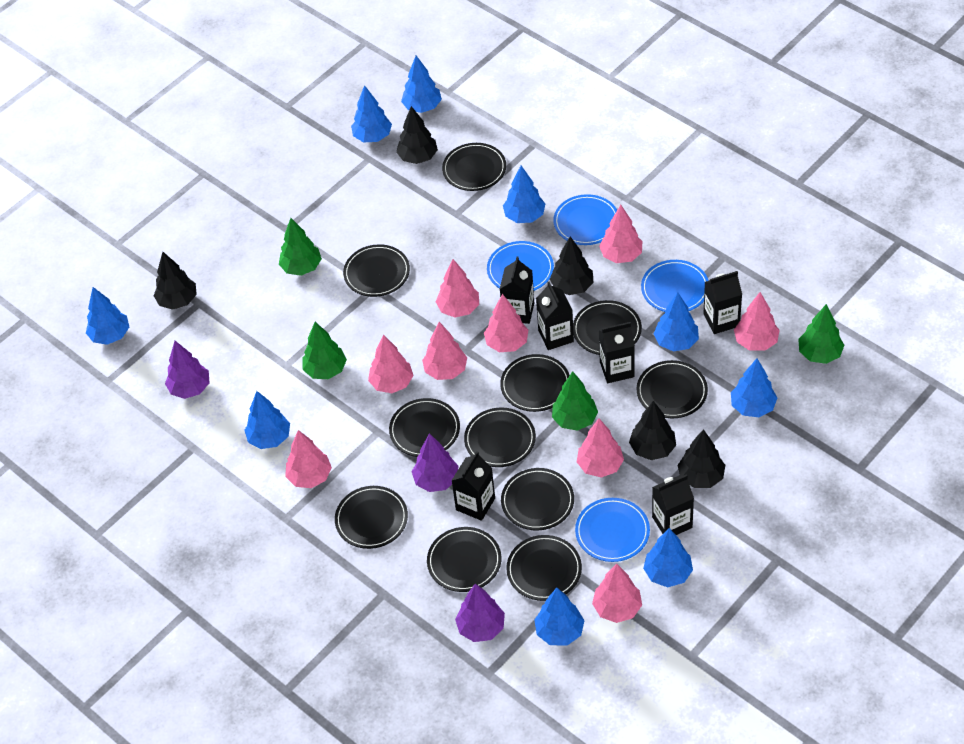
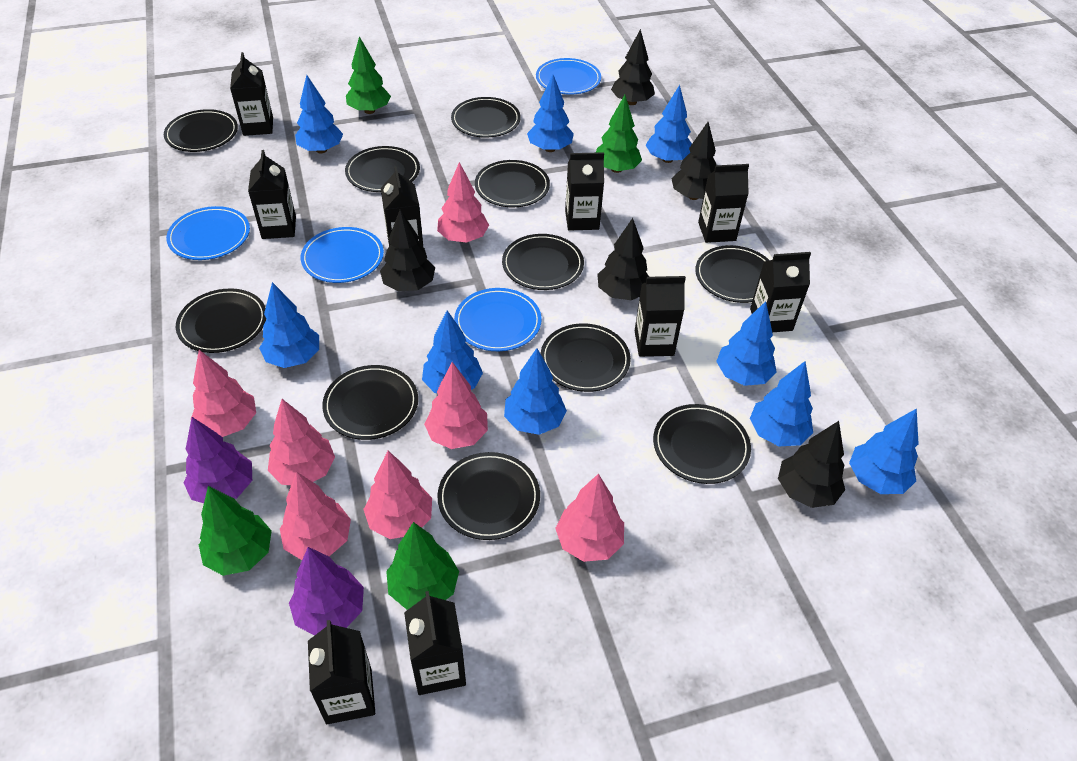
black carton: [451,451,495,521] [500,257,534,324] [536,282,574,350] [599,322,635,383] [652,474,694,535] [704,271,742,334] = 6 -> [230,52,273,136] [248,150,296,239] [308,620,375,724] [381,166,423,246] [404,591,466,695] [565,152,604,231] [635,276,686,357] [698,164,749,243] [750,252,811,332] = 9
pink tree: [285,430,332,488] [368,335,414,393] [422,322,467,380] [436,259,479,318] [484,294,528,352] [577,418,624,478] [592,563,642,623] [599,205,642,263] [734,292,780,351] = 9 -> [191,350,256,437] [268,399,335,485] [280,472,351,560] [363,451,432,539] [424,362,488,449] [437,162,489,243] [555,474,624,562] = 7
purple tree: [165,341,209,399] [412,433,458,492] [455,584,505,642] = 3 -> [184,417,252,503] [289,547,364,635] = 2

